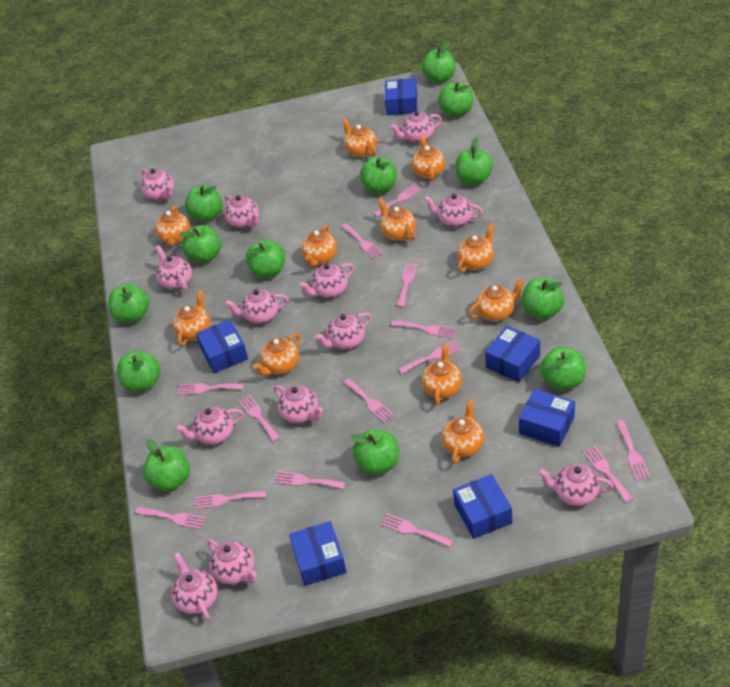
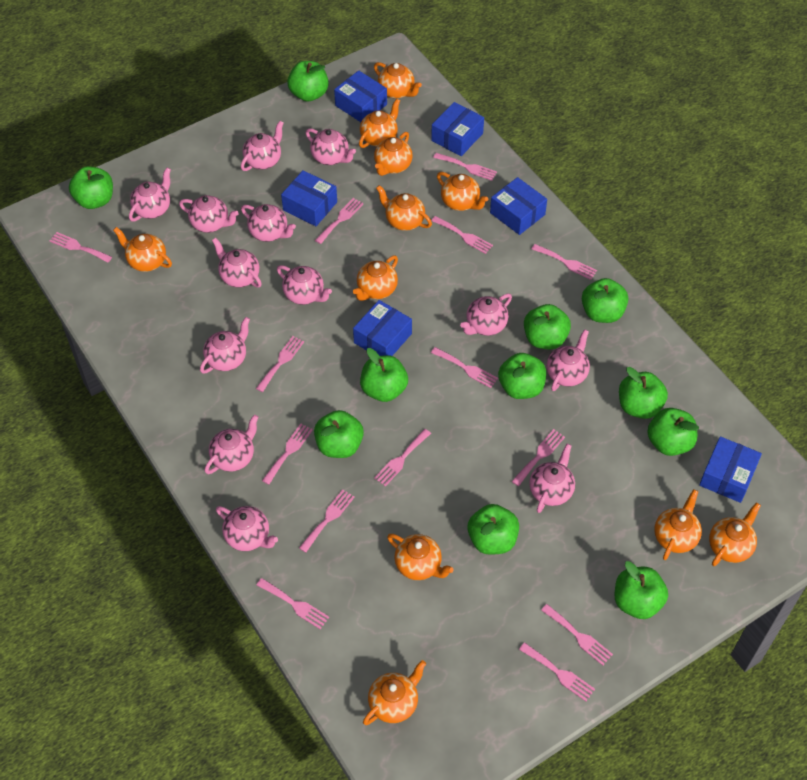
green apple: [108,283,149,323] [117,350,160,392] [143,439,190,491] [180,225,221,263] [185,185,223,222] [245,240,285,278] [351,429,399,475] [360,157,397,194] [421,41,456,83] [438,82,473,117] [455,137,493,185] [521,278,564,319] [540,347,586,391] = 13 -> [69,166,113,209] [287,61,329,102] [314,410,364,458] [360,348,408,402] [467,504,519,555] [498,353,546,399] [524,304,571,349] [582,278,628,323] [615,561,668,619] [619,367,668,419] [647,408,699,456] = 11

